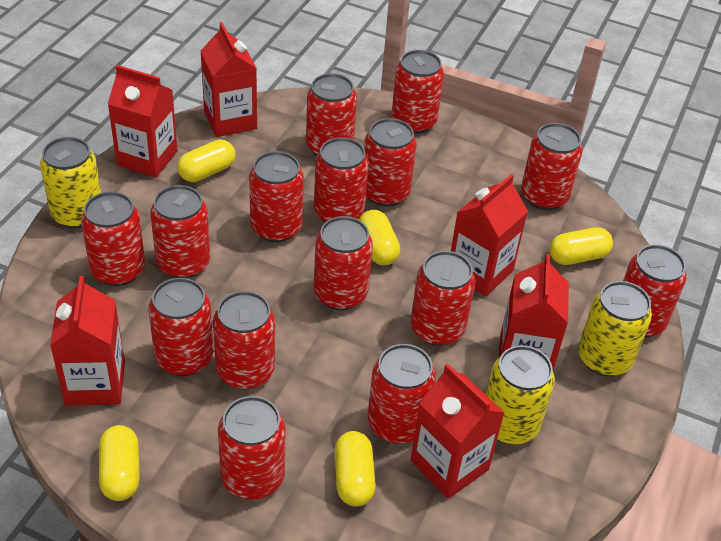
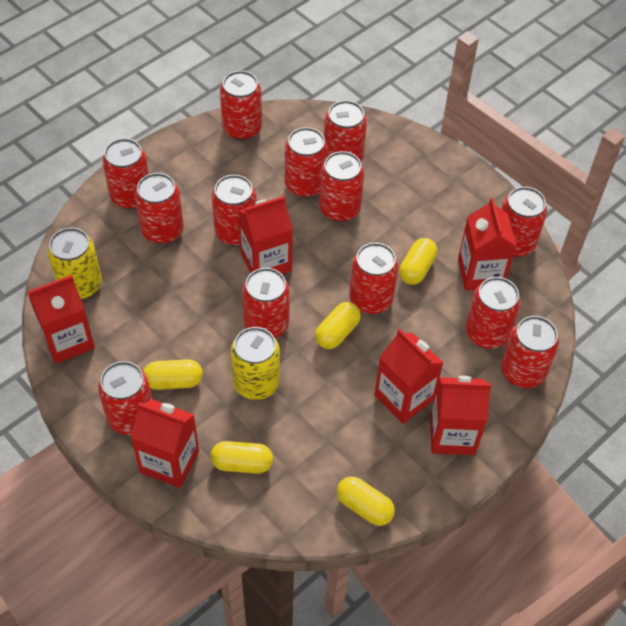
red can: [81,192,145,286] [149,278,213,376] [150,185,210,278] [213,291,275,389] [218,396,286,500] [249,151,304,242] [306,73,357,156] [314,137,369,222] [314,216,373,310] [364,118,417,207] [368,344,436,444] [391,50,444,134] [411,251,476,346] [521,123,583,210] [623,245,686,338] = 15 -> [98,361,152,435] [102,138,149,209] [135,173,184,244] [212,175,256,246] [220,71,262,140] [242,268,290,338] [285,127,328,198] [319,151,364,222] [324,100,367,161] [349,243,399,314] [465,277,521,349] [501,187,547,257] [501,316,559,388] = 13
yellow can: [40,137,101,229] [486,345,555,445] [578,281,652,376] = 3 -> [47,228,102,299] [231,327,280,400] = 2

